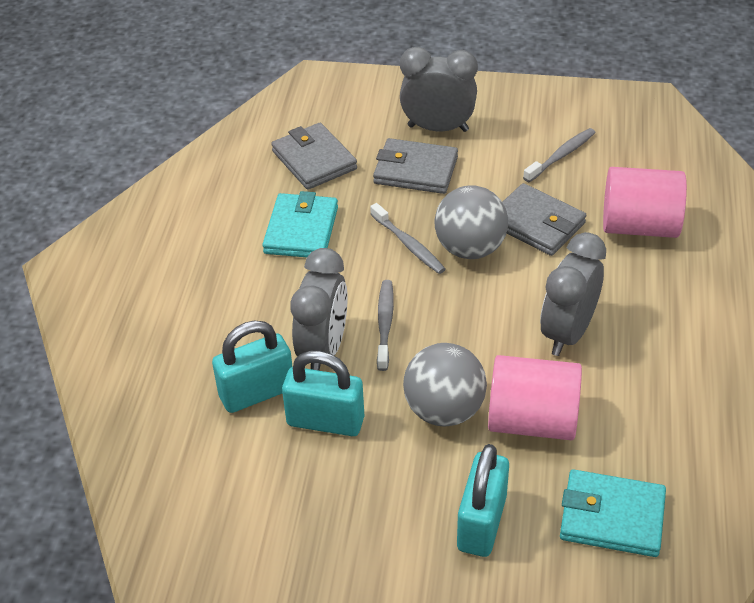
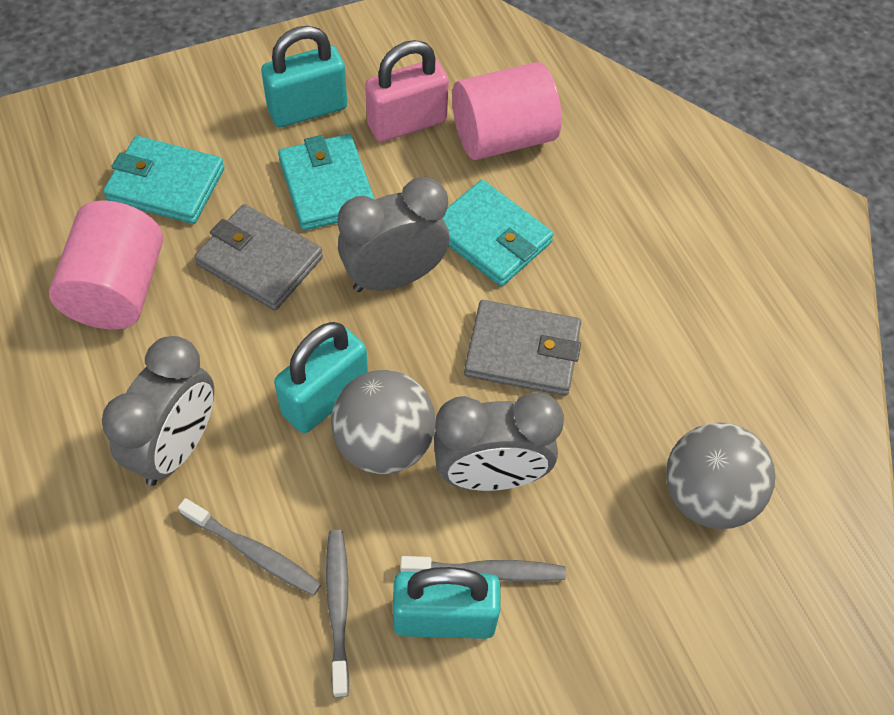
grey wallet: [271,123,357,190] [373,138,458,194] [502,183,587,256] = 3 -> [195,204,323,311] [464,300,581,396] = 2
pink padlock: none = 0 -> [365,40,449,142] = 1
turquoise wallet: [262,191,338,257] [560,469,666,557] = 2 -> [103,136,225,224] [278,134,375,230] [443,180,554,286] = 3

